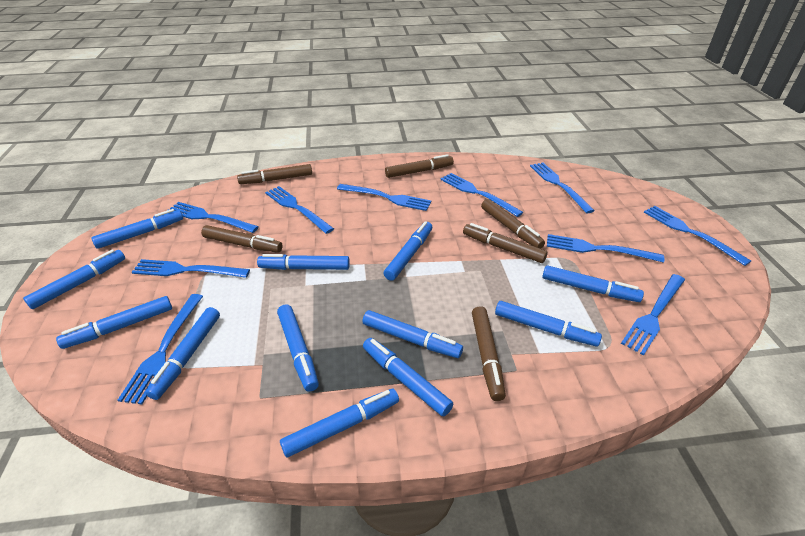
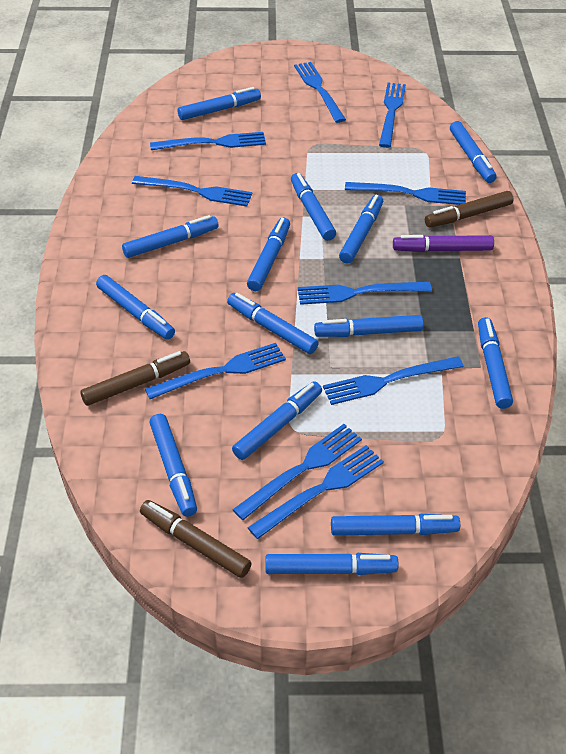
blue marker: [23,250,125,309] [56,296,172,349] [91,209,183,249] [145,307,220,400] [257,254,350,270] [277,304,319,392] [280,389,399,458] [362,310,463,358] [363,338,453,417] [383,221,432,281] [495,301,602,347] [542,265,644,302] = 12 -> [96,275,175,340] [122,215,218,258] [149,414,197,517] [178,87,261,120] [227,293,319,354] [232,381,322,460] [247,218,290,291] [265,553,398,575] [291,173,336,241] [314,315,424,337] [331,514,460,536] [339,195,383,263] [450,121,497,183] [478,317,513,409] = 14
brown marker: [201,225,283,253] [237,164,312,184] [385,154,454,178] [463,223,548,263] [472,306,506,401] [481,199,545,249] = 6 -> [80,351,190,406] [140,500,252,578] [425,191,514,227] = 3
purple marker: none = 0 -> [393,235,494,252] = 1

